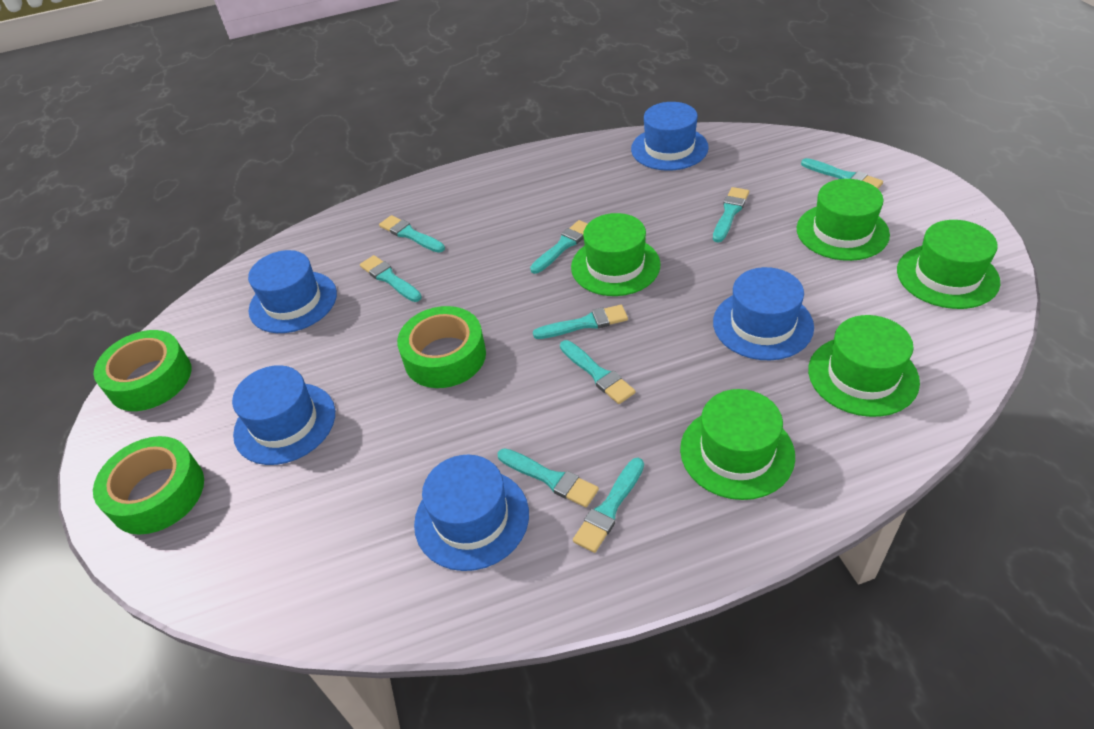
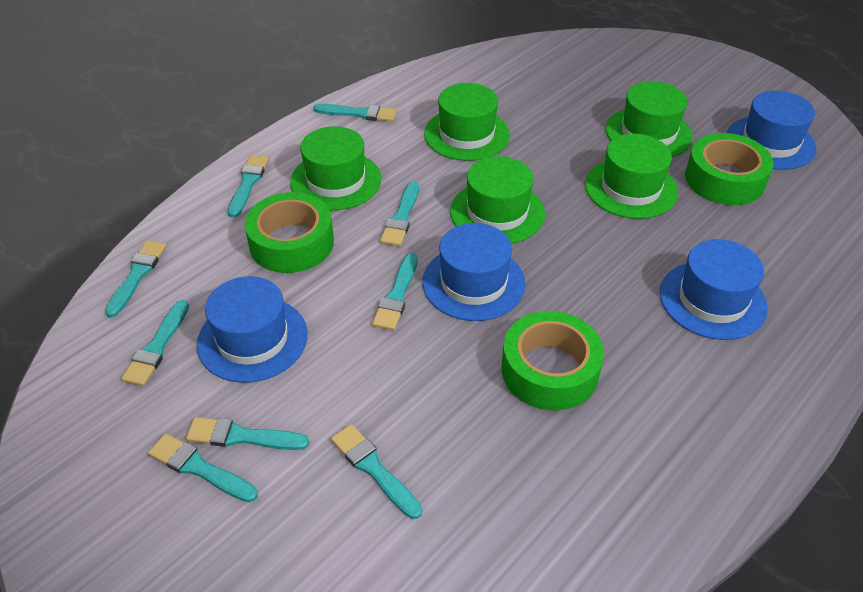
blue hat: [232,365,335,465] [248,250,337,333] [414,455,529,571] [631,102,709,171] [713,267,814,360] = 5 -> [197,276,308,383] [422,223,526,321] [660,239,768,340] [727,91,816,170] = 4

